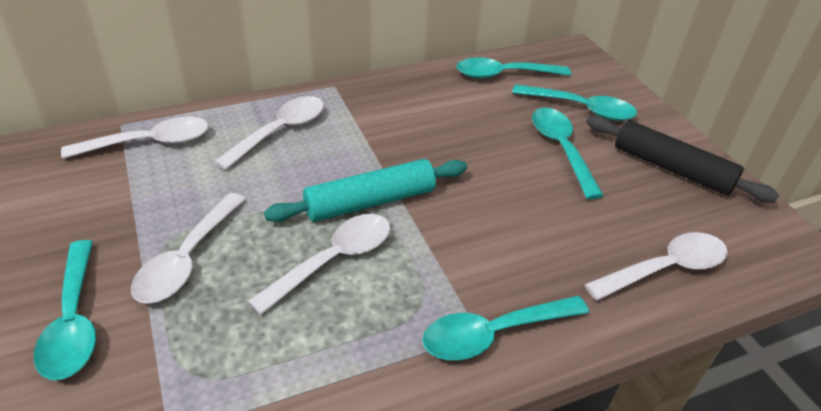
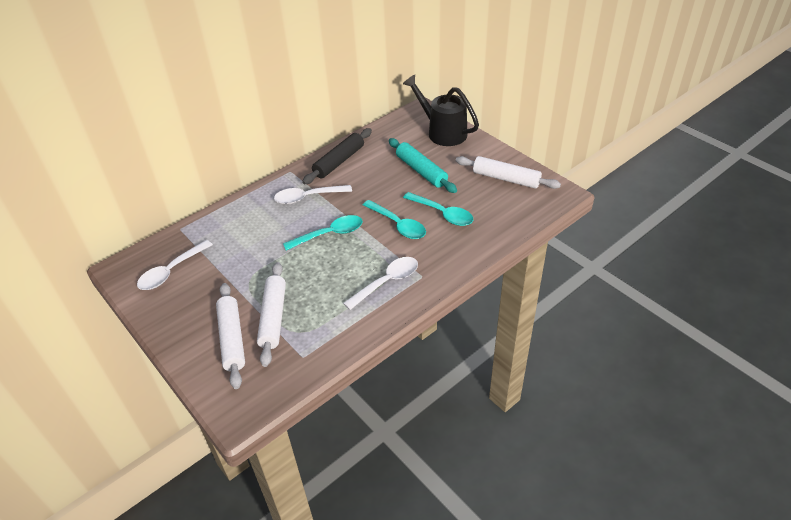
black watering can: none = 0 -> [403,74,479,146] = 1
turquoise spoon: [34,240,96,380] [423,296,589,360] [457,57,571,79] [512,84,637,121] [532,108,604,199] = 5 -> [283,215,363,251] [363,200,426,239] [403,192,473,226] = 3
white rolling pin: none = 0 -> [216,283,245,389] [257,262,286,367] [456,156,561,189] = 3
white spoon: [61,116,209,159] [131,193,246,304] [214,96,324,170] [248,214,391,315] [584,232,728,301] = 5 -> [137,240,213,290] [274,185,352,204] [343,257,418,310] = 3

